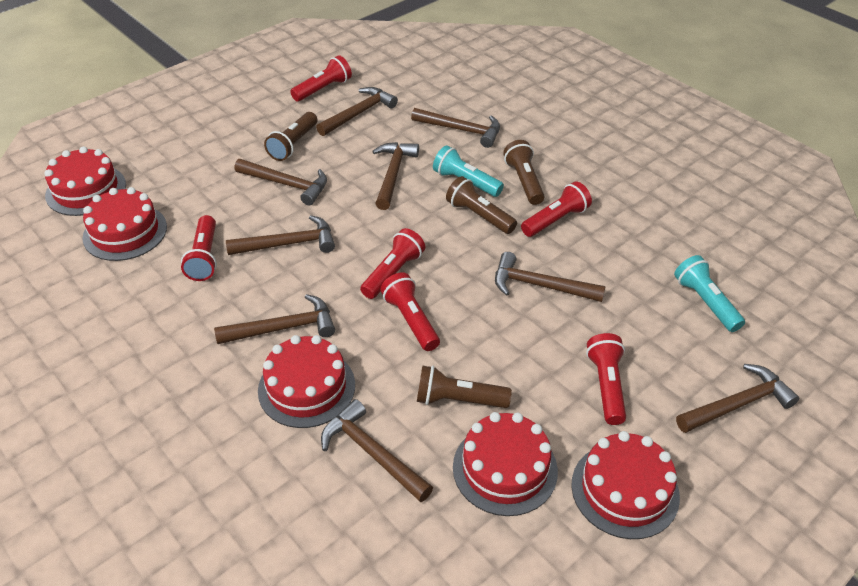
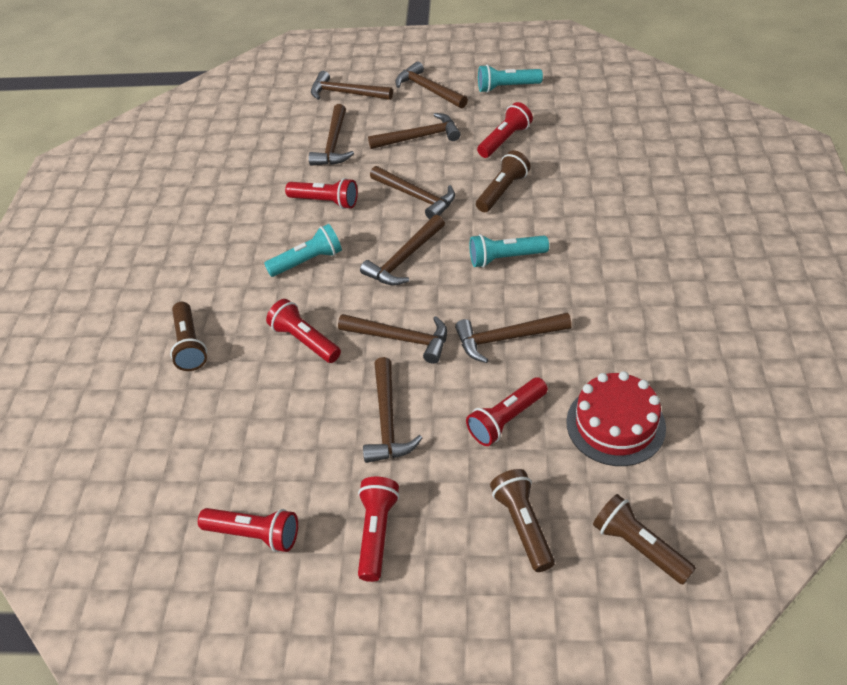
red cake: [44,147,126,216] [82,187,167,261] [258,335,355,428] [453,412,558,516] [571,431,680,539] = 5 -> [566,371,666,466] = 1
turquoise flashlight: [433,145,504,197] [674,255,745,332] = 2 -> [264,224,342,277] [469,234,549,268] [478,64,543,93] = 3

